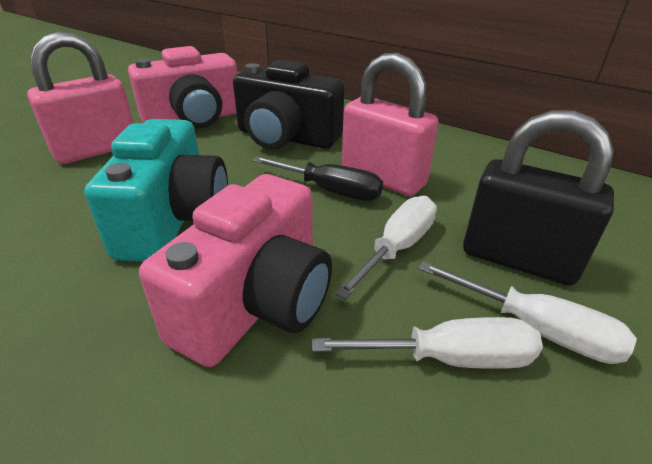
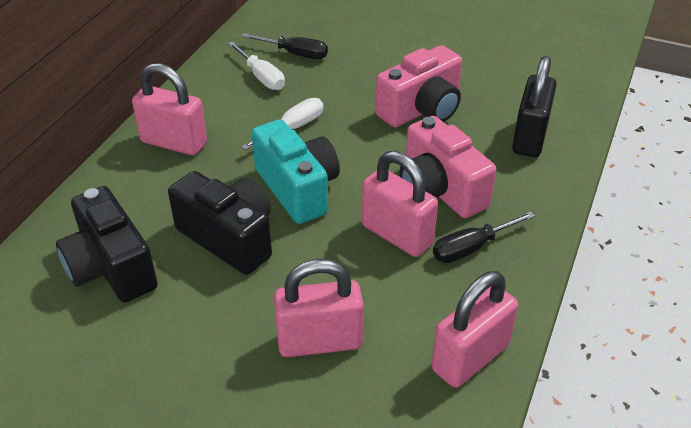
black camera: [233,60,345,149] = 1 -> [56,186,158,303] [168,171,272,275] = 2
black screwdriver: [252,156,383,201] = 1 -> [242,33,328,59] [433,211,535,263] = 2
pink padlock: [27,32,134,164] [342,53,439,196] = 2 -> [132,63,207,155] [274,259,363,357] [362,151,438,257] [432,271,518,388] = 4
white screwdriver: [312,317,543,369] [335,196,437,300] [418,261,637,364] = 3 -> [228,41,285,90] [241,98,323,150] = 2

